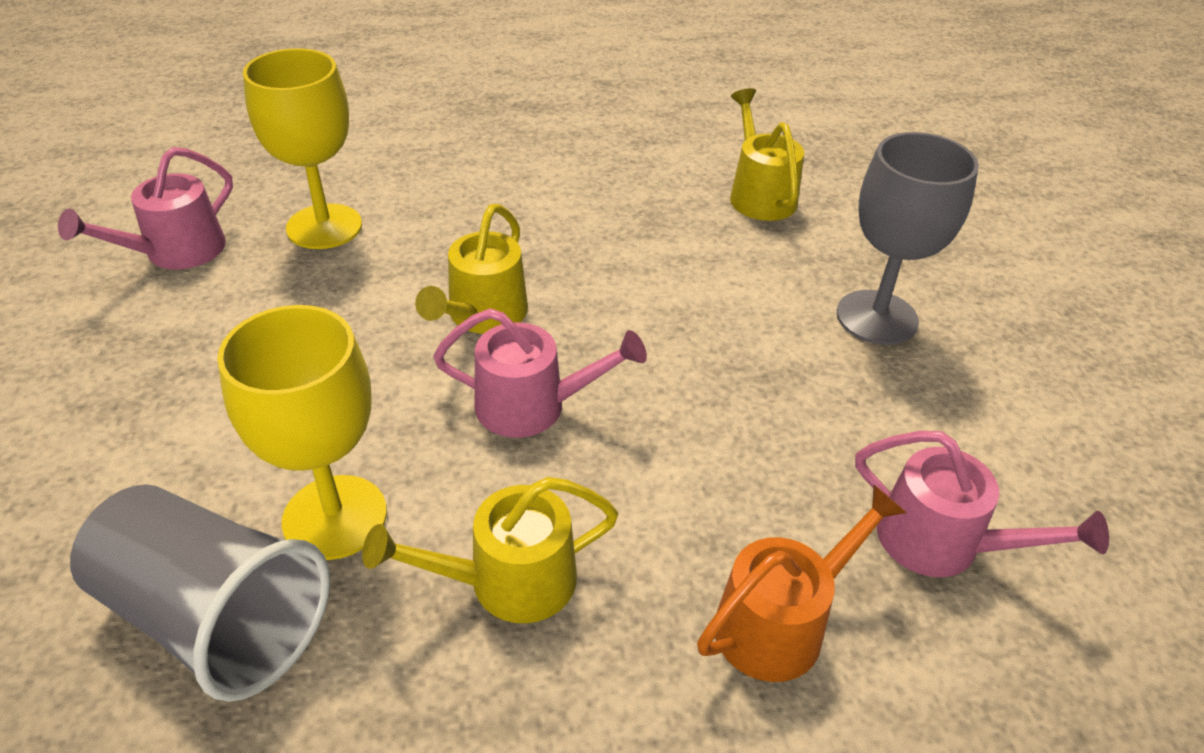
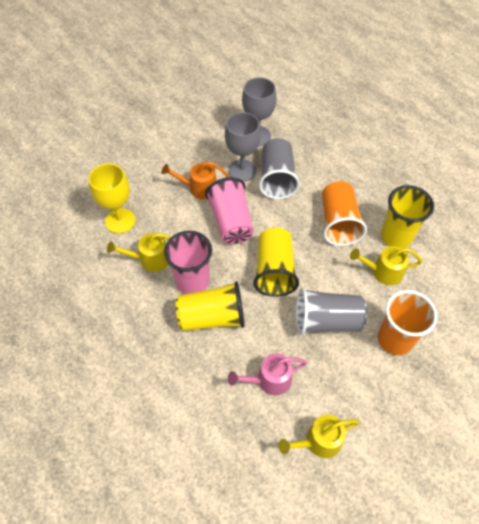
grey cup: [70,484,330,702] = 1 -> [259,138,300,199] [296,288,367,335] = 2
grey goblet: [837,132,979,345] = 1 -> [225,112,261,182] [242,77,277,146] = 2
orange cup: none = 0 -> [322,181,367,246] [378,290,438,355] = 2
pink cup: none = 0 -> [164,231,212,294] [205,177,254,244] = 2
pink watering can: [58,147,233,270] [433,308,647,438] [855,431,1109,577] = 3 -> [228,353,307,395] = 1
yellow cup: none = 0 -> [176,281,245,331] [253,228,299,297] [381,185,434,249] = 3
yellow goblet: [217,305,387,560] [243,48,362,249] = 2 -> [89,163,135,233] = 1

